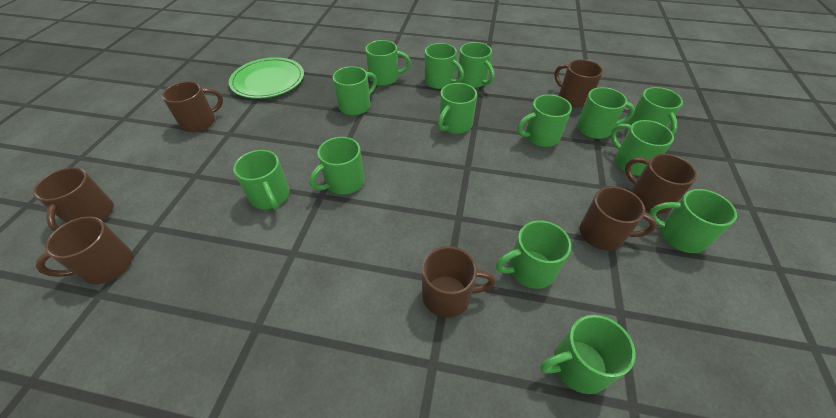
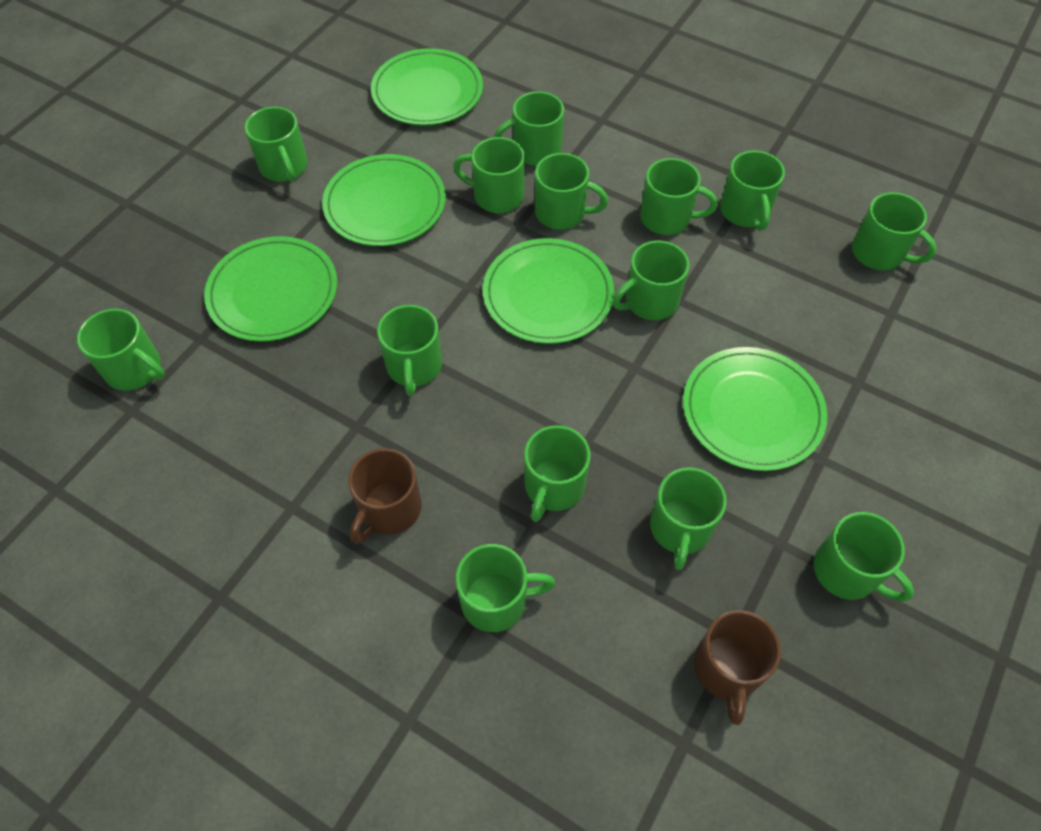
brown mug: [33,167,114,232] [36,216,133,284] [162,81,223,132] [422,246,496,318] [554,59,603,107] [580,186,657,251] [625,154,697,214] = 7 -> [348,448,422,544] [694,610,781,725] = 2
green plate: [229,57,304,99] = 1 -> [204,236,338,342] [322,154,446,246] [371,48,483,126] [483,238,614,344] [683,347,828,471] = 5

